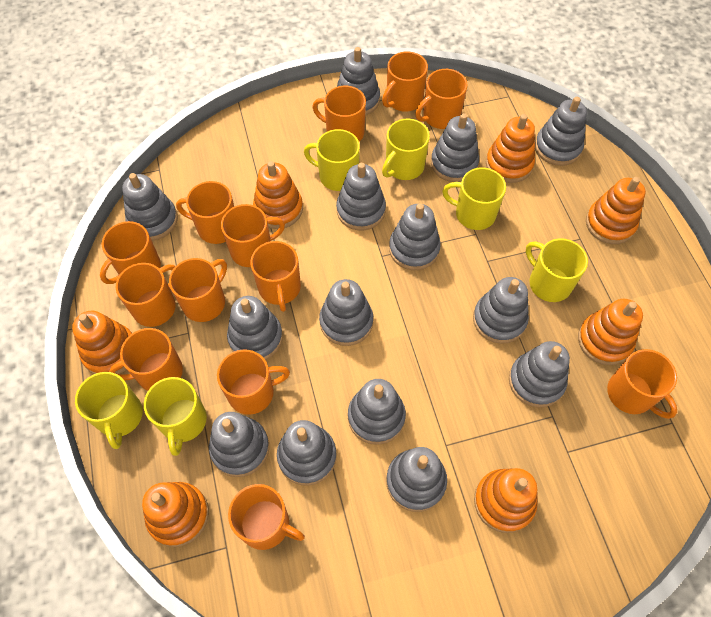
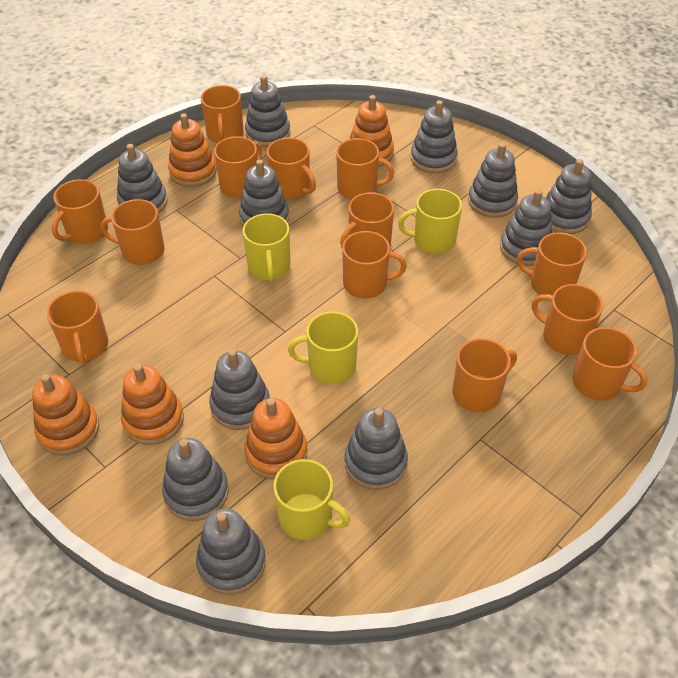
grey stacking toy: [122,173,178,241] [209,412,269,477] [227,296,283,360] [277,420,337,486] [319,279,373,346] [336,163,386,230] [337,47,380,116] [348,379,406,445] [386,447,447,512] [389,203,441,270] [431,113,479,182] [473,277,529,344] [509,341,570,407] [535,97,587,166] = 14 -> [117,144,168,214] [162,438,229,521] [196,509,266,595] [209,349,270,430] [239,160,289,226] [245,75,290,147] [345,408,408,490] [411,100,458,173] [468,143,518,218] [500,189,552,266] [546,159,592,234] = 11
orange stacking toy: [72,311,132,374] [142,482,209,547] [253,161,303,229] [474,468,538,533] [486,114,535,183] [578,299,643,365] [586,177,646,244] = 7 -> [32,374,99,455] [121,364,184,445] [168,113,216,187] [244,398,307,480] [350,95,394,167] = 5
yellow mug: [75,372,143,449] [144,377,207,456] [304,129,360,191] [382,119,430,180] [442,168,506,230] [526,238,588,302] = 6 -> [243,213,290,282] [273,459,350,540] [288,311,358,384] [398,189,462,254] = 4

